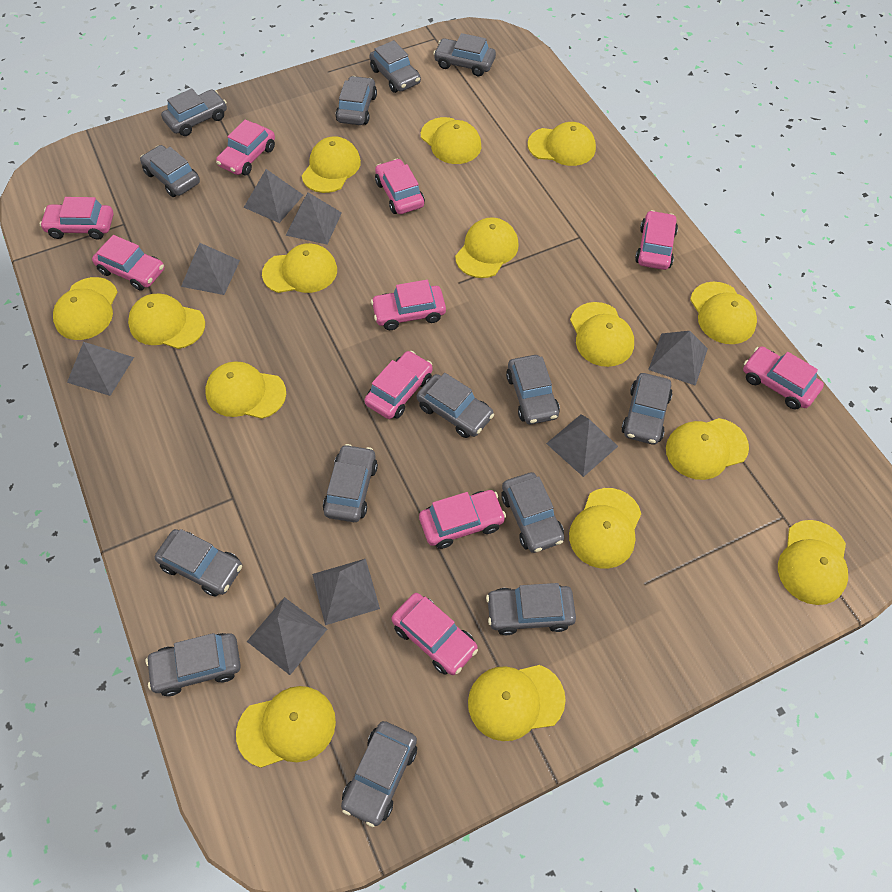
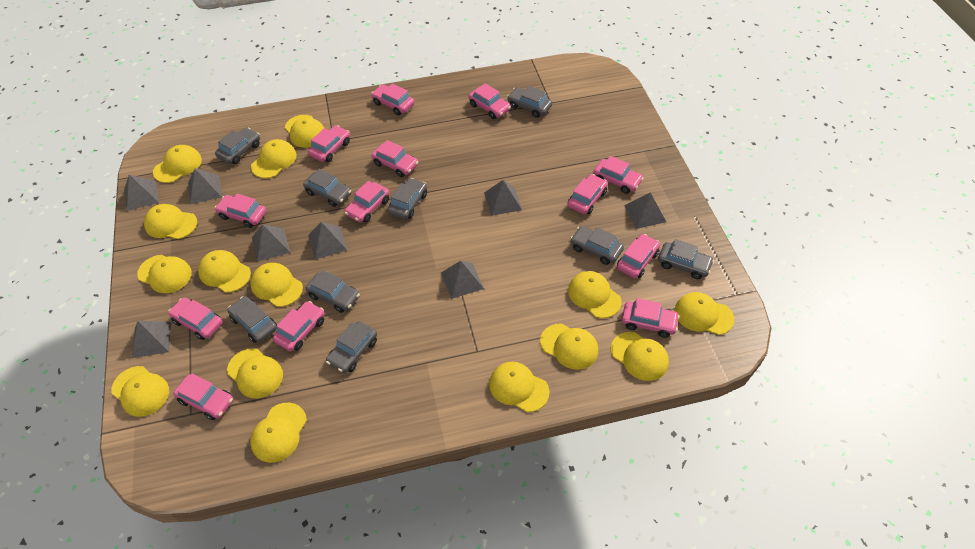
grey car: [140,145,200,197] [145,633,241,696] [155,529,242,597] [161,88,227,136] [323,444,378,522] [336,76,377,125] [341,721,417,827] [369,40,421,93] [417,373,494,438] [433,33,496,76] [486,583,576,635] [501,472,564,553] [506,355,560,424] [621,373,672,445] = 14 -> [215,128,260,164] [227,296,277,343] [303,169,351,207] [306,270,360,313] [326,321,377,373] [388,178,427,219] [507,86,552,118] [570,226,624,265] [658,239,714,279] = 9
pink car: [40,197,114,240] [92,235,164,291] [216,119,275,176] [364,351,433,419] [371,280,446,330] [375,159,425,214] [391,593,478,675] [419,490,506,549] [635,210,678,270] [743,346,824,410] = 10 -> [168,297,223,340] [173,374,233,420] [215,194,266,228] [273,301,325,351] [308,125,350,162] [344,181,390,223] [371,84,415,115] [371,140,418,177] [468,83,511,119] [568,174,608,214] [593,156,644,194] [617,234,660,278] [622,298,680,338] = 13

